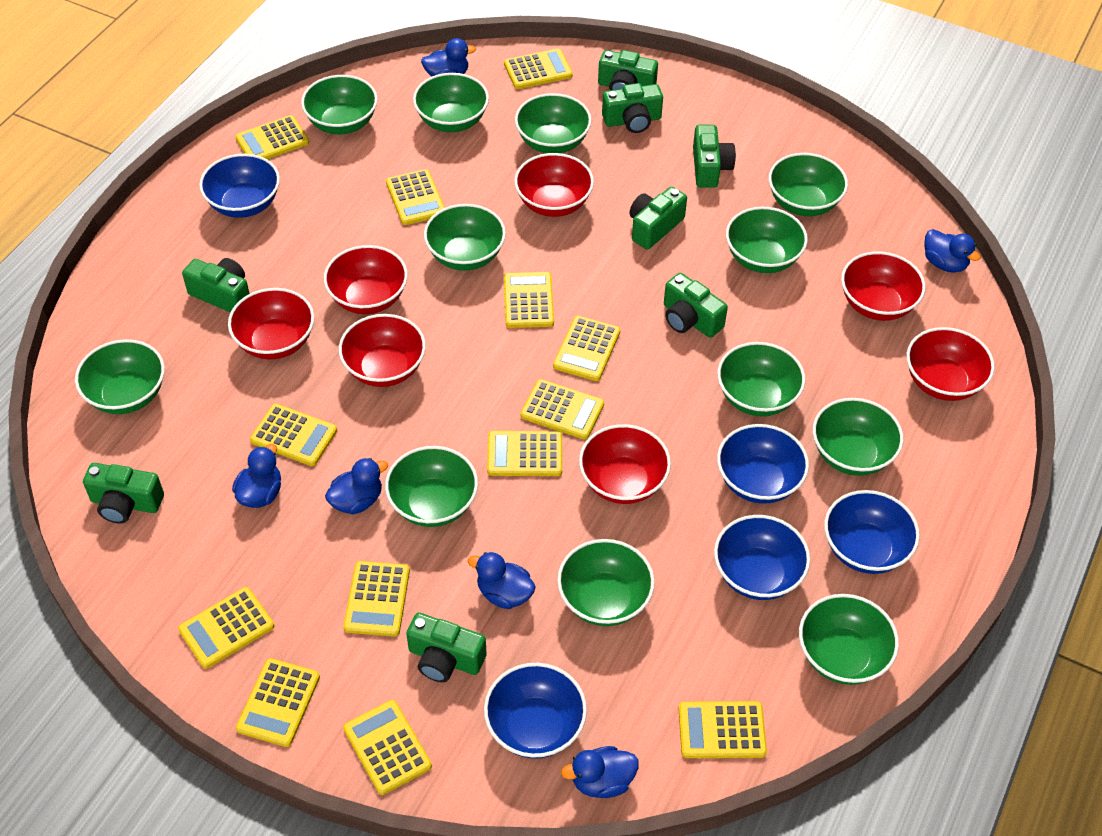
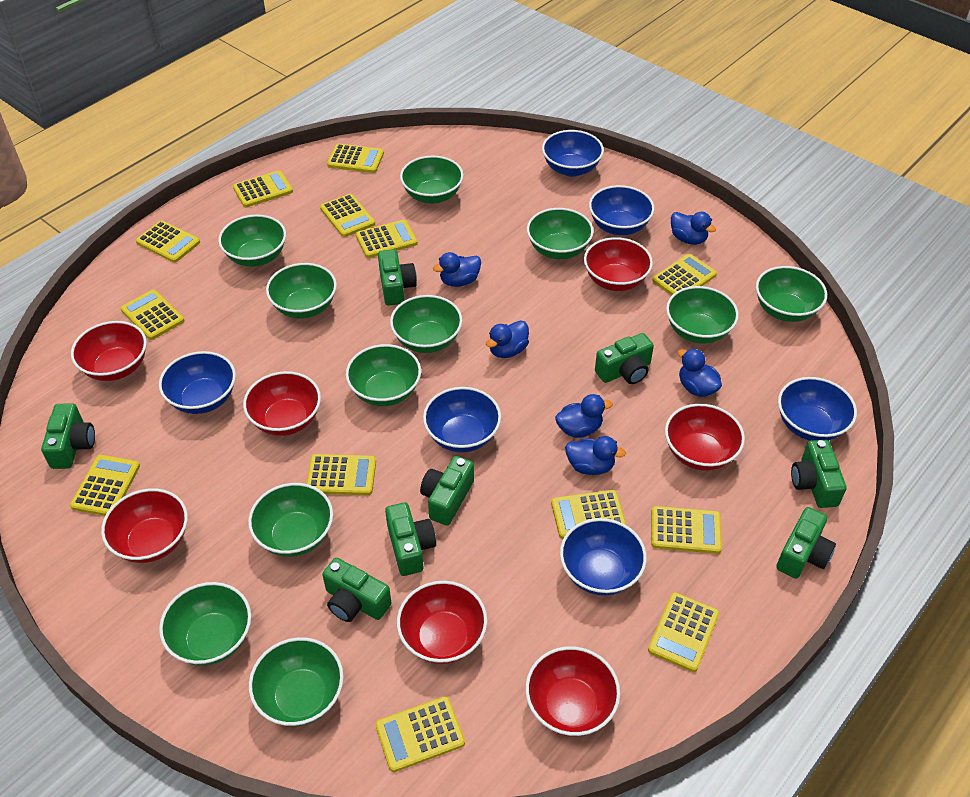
blue bowl: [199,154,280,218] [484,663,587,759] [714,515,810,600] [717,424,809,504] [824,490,920,574] = 5 -> [159,351,236,414] [423,387,501,453] [542,130,604,177] [560,518,647,596] [589,185,654,235] [778,377,857,441] = 6
green bowl: [75,339,165,414] [301,75,378,134] [385,446,478,527] [413,73,489,132] [424,204,506,271] [515,93,592,153] [557,539,655,626] [717,342,805,416] [726,207,808,273] [769,153,848,216] [799,594,899,685] [813,398,903,476] = 12 -> [159,582,251,666] [218,215,286,267] [248,483,333,557] [249,637,344,727] [266,263,337,319] [346,344,421,406] [390,295,462,353] [400,156,464,204] [527,208,594,259] [666,286,739,344] [756,266,827,322] = 11

